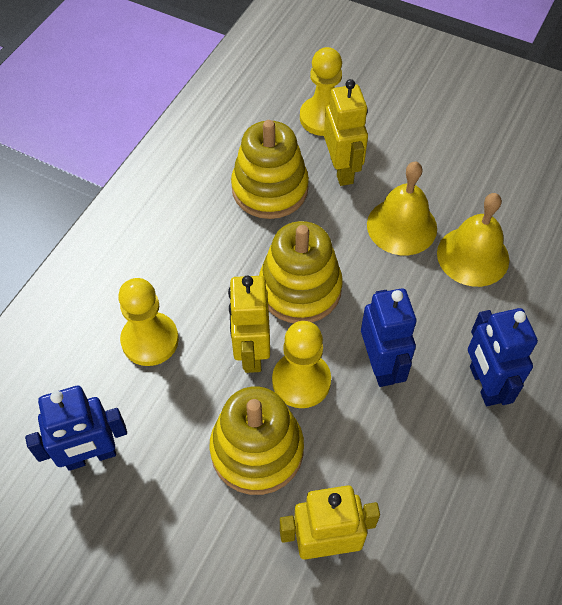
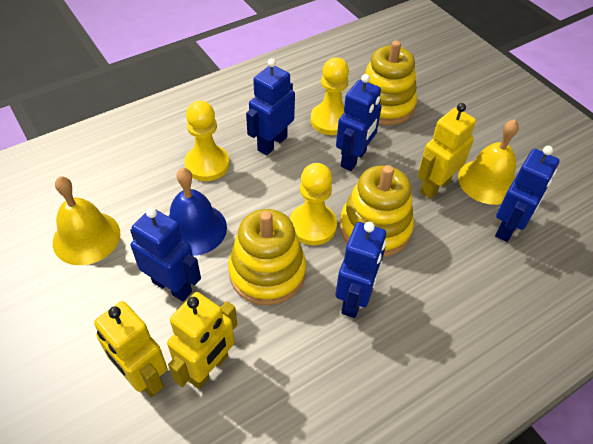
blue bell: none = 0 -> [168,168,227,256] = 1
blue robot: [25,386,127,471] [361,288,416,387] [468,308,538,406] = 3 -> [130,207,201,301] [246,58,295,155] [335,222,386,318] [336,74,382,171] [495,146,559,242] = 5

